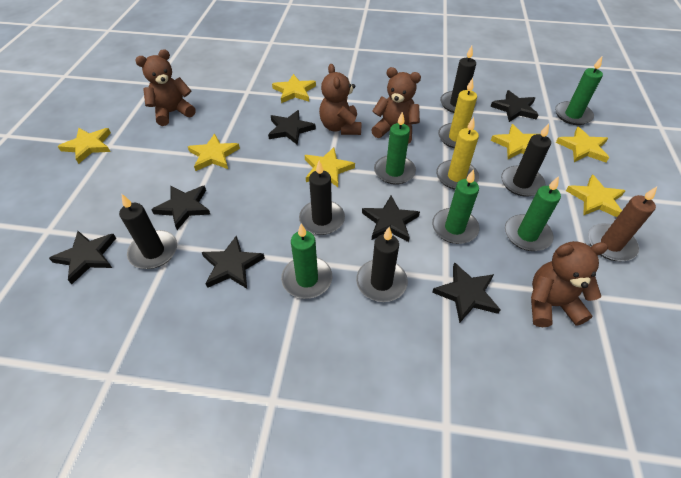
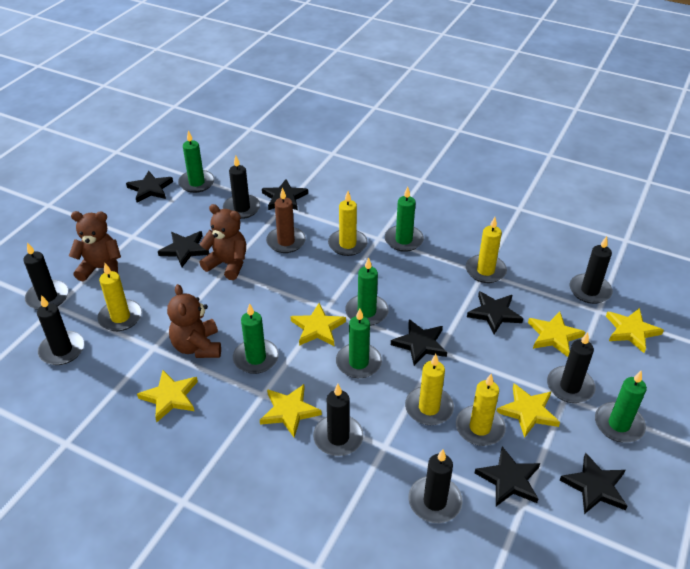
black candle: [119,194,177,269] [299,160,345,235] [356,227,408,302] [440,46,477,113] [501,123,551,197] = 5 -> [23,242,69,310] [37,295,85,365] [223,156,260,219] [313,384,364,456] [409,449,462,523] [547,332,596,403] [570,236,613,304] = 7
brown teddy bear: [135,49,196,126] [319,64,362,135] [371,67,421,144] [531,241,608,327] = 4 -> [69,211,121,281] [167,284,221,358] [200,204,246,280] = 3
green candle: [281,223,332,299] [374,112,416,185] [432,169,479,244] [505,176,561,251] [555,57,603,125] = 5 -> [178,130,215,193] [233,303,279,374] [336,308,382,378] [345,257,389,326] [385,186,424,252] [595,370,647,443] = 6
yellow candle: [436,117,479,190] [438,78,477,148] = 2 -> [97,263,142,331] [328,191,368,256] [405,354,454,425] [456,374,506,446] [466,217,507,283] = 5
yellow star: [58,128,111,164] [188,134,240,171] [272,74,316,103] [305,147,355,187] [491,124,536,159] [556,127,609,162] [566,174,626,217] = 7 -> [137,370,198,422] [260,384,322,438] [290,303,346,346] [497,384,560,438] [528,312,585,357] [606,308,664,353] = 6

